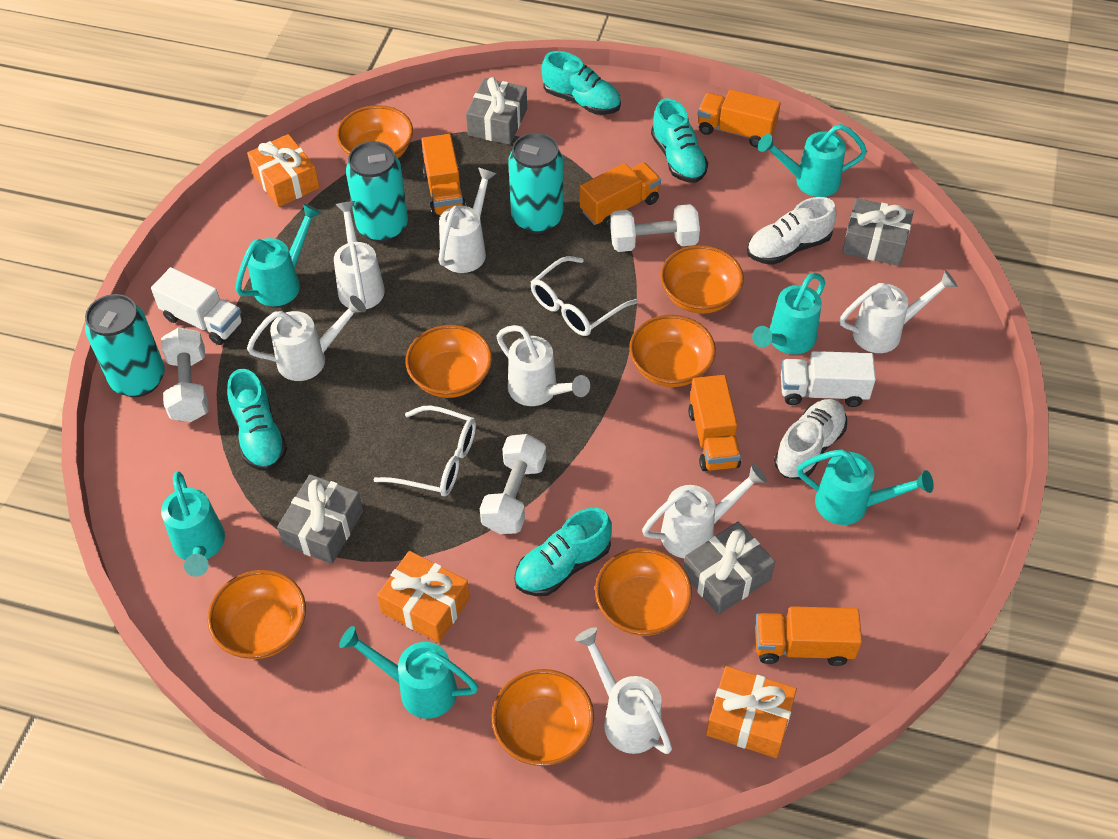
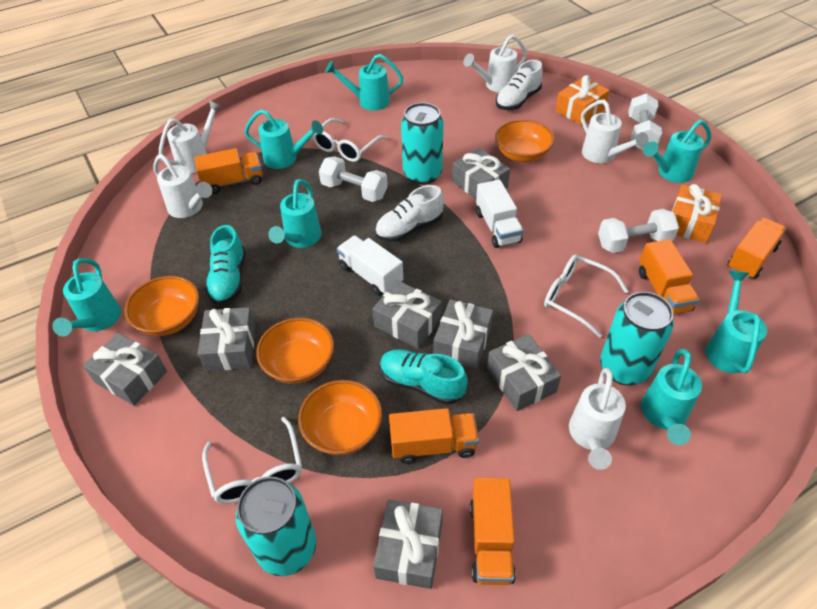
grey gift: [277,474,363,564] [466,77,527,145] [684,521,775,615] [842,198,914,266] = 4 -> [83,333,167,406] [198,307,255,371] [372,280,442,348] [373,500,443,589] [433,299,493,369] [452,148,510,199] [487,334,561,411] = 7
orange bowl: [208,570,306,659] [337,105,413,158] [406,325,492,398] [492,669,594,766] [595,548,692,636] [629,315,716,387] [660,245,744,314] = 7 -> [125,276,199,336] [256,317,334,384] [298,380,382,455] [495,119,555,162] = 4
orange gift: [247,134,320,207] [377,551,470,643] [706,666,797,758] = 3 -> [555,75,610,125] [672,184,722,243] = 2
turquoise shoe: [227,369,287,471] [514,508,612,596] [541,51,621,115] [651,98,708,183] = 4 -> [205,225,245,305] [380,349,468,405] = 2
turquoise watering can: [161,471,225,577] [235,204,321,306] [339,626,478,719] [752,273,825,355] [758,124,867,197] [797,449,934,525] = 6 -> [52,258,121,336] [244,109,323,169] [268,179,322,248] [325,54,403,111] [641,349,702,445] [643,120,711,183] [705,271,767,373] = 7
white glasses: [373,405,476,496] [531,256,638,336] = 2 -> [202,417,302,504] [313,118,387,162] [544,254,628,338] = 3
white watering can: [247,295,366,381] [334,201,385,309] [439,167,497,273] [496,325,590,406] [575,627,672,754] [642,464,767,558] [840,270,958,353] = 7 -> [153,154,212,218] [159,100,222,173] [463,35,527,92] [569,368,626,470] [581,99,649,163] = 5

